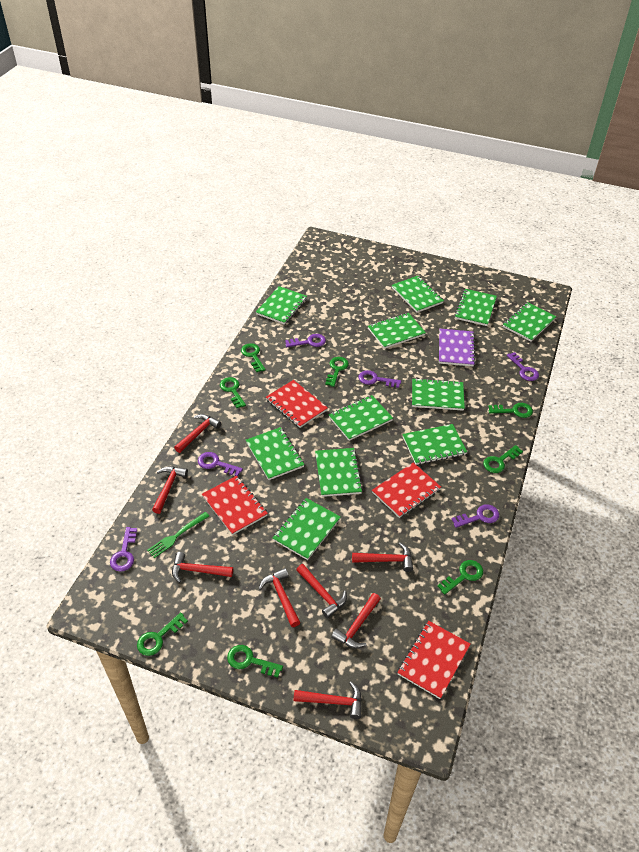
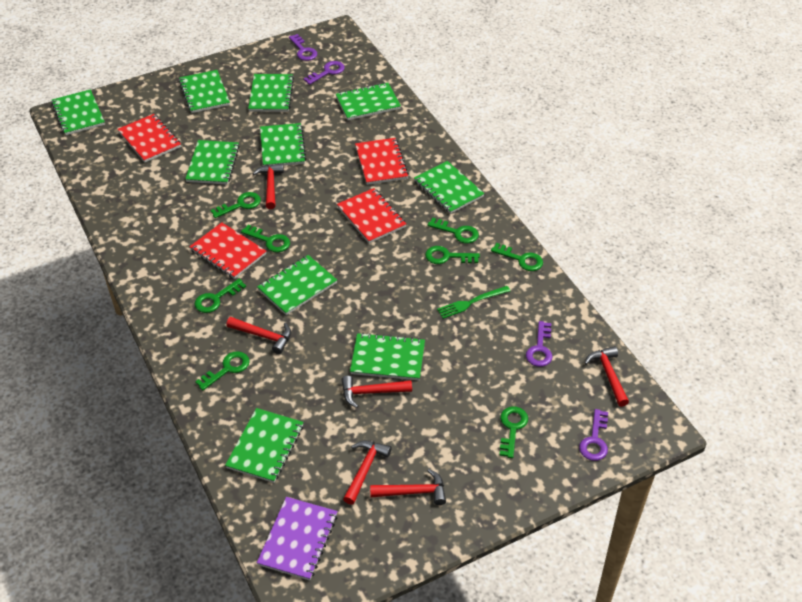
green notebook: [246,427,305,480] [256,286,307,325] [272,498,341,560] [315,448,363,497] [329,395,393,441] [368,313,426,349] [392,276,444,313] [402,424,467,465] [412,378,465,411] [454,289,497,326] [503,302,556,342] = 11 -> [51,89,105,135] [179,70,230,113] [185,140,239,185] [225,408,304,483] [248,74,294,112] [257,255,337,315] [260,123,306,167] [336,82,401,120] [350,333,425,380] [414,161,485,214] = 10
purple key: [110,527,137,572] [198,452,243,476] [285,334,326,347] [359,370,401,388] [451,504,499,528] [507,352,539,381] = 6 -> [289,34,317,61] [304,61,345,85] [526,321,552,367] [579,409,608,461] = 4
red hammer: [152,467,188,514] [172,552,233,583] [174,414,221,453] [259,568,301,627] [293,681,362,719] [296,564,347,619] [331,593,381,648] [352,542,413,572] = 8 -> [226,317,291,354] [253,164,284,209] [342,375,412,408] [343,441,392,505] [370,469,446,505] [584,346,629,407] = 6

